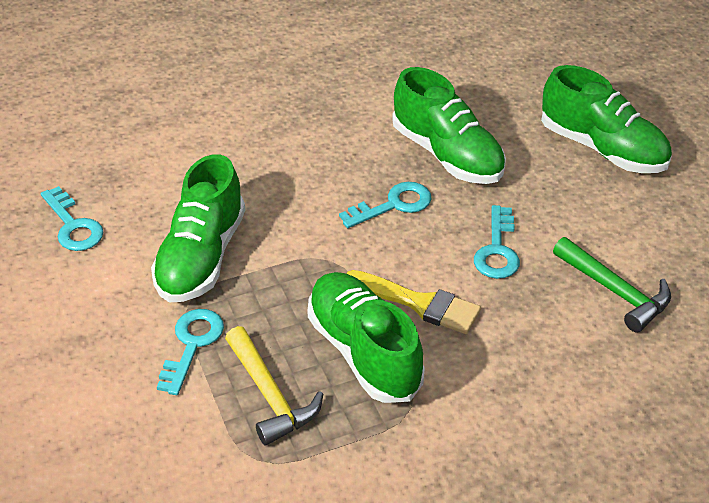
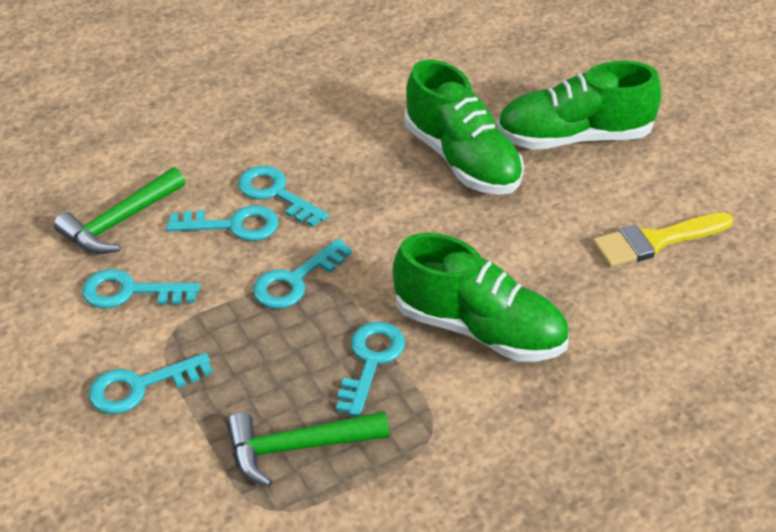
green hammer: [553,237,671,333] = 1 -> [54,167,185,254] [227,411,389,487] = 2
green shoe: [151,154,245,302] [307,272,425,403] [392,67,506,184] [541,65,672,173] = 4 -> [393,233,569,361] [404,59,524,195] [497,61,661,150] = 3
turquoise key: [41,186,104,251] [157,309,224,395] [339,182,432,228] [474,205,520,279] = 4 -> [82,269,200,308] [89,353,213,414] [166,205,279,241] [238,166,329,227] [253,239,352,309] [336,322,405,417] = 6
yellow hammer: [225,326,323,445] = 1 -> none = 0

